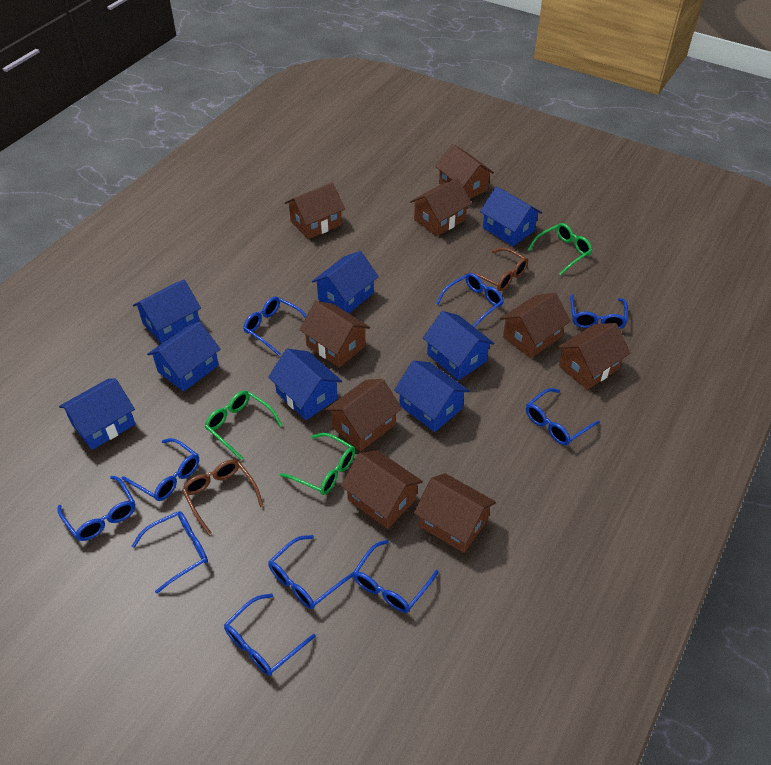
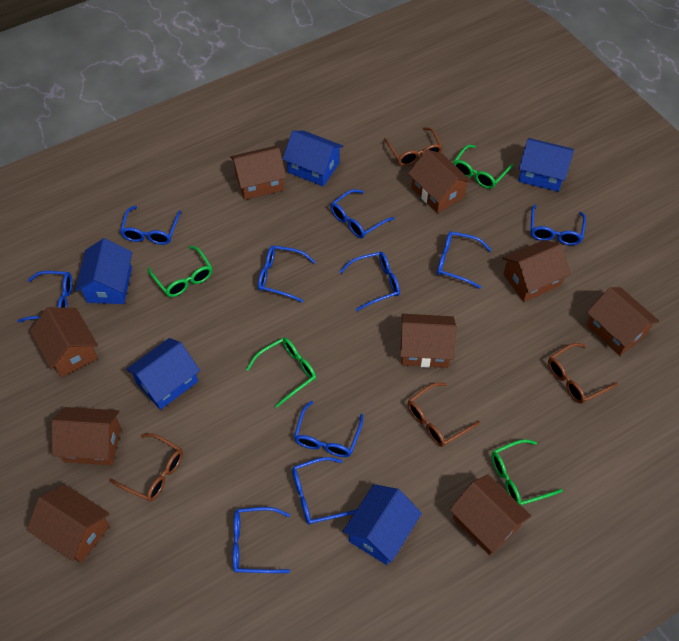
blue house: [59,378,135,450] [133,280,201,344] [147,322,220,392] [268,348,342,420] [312,251,379,313] [394,360,470,432] [423,311,495,380] [480,186,542,246] = 8 -> [75,238,132,304] [126,338,200,410] [282,131,343,186] [343,484,422,565] [519,138,574,192] = 5
brown glasses: [182,460,263,535] [464,247,528,291] = 2 -> [109,433,183,501] [384,127,443,166] [407,383,480,447] [548,343,618,404] = 4
green glasses: [205,391,283,460] [280,433,355,495] [528,223,593,275] = 3 -> [148,246,212,297] [246,338,316,408] [453,145,513,189] [491,439,563,505] = 4

